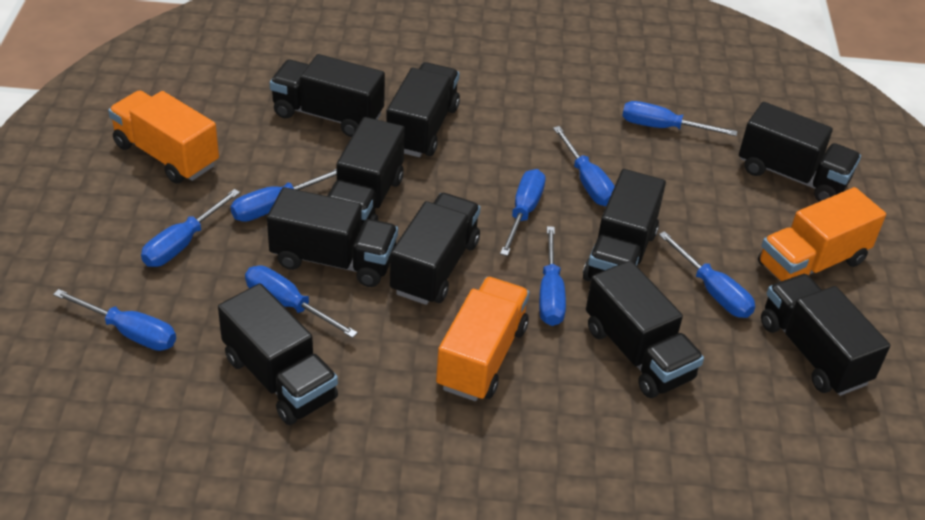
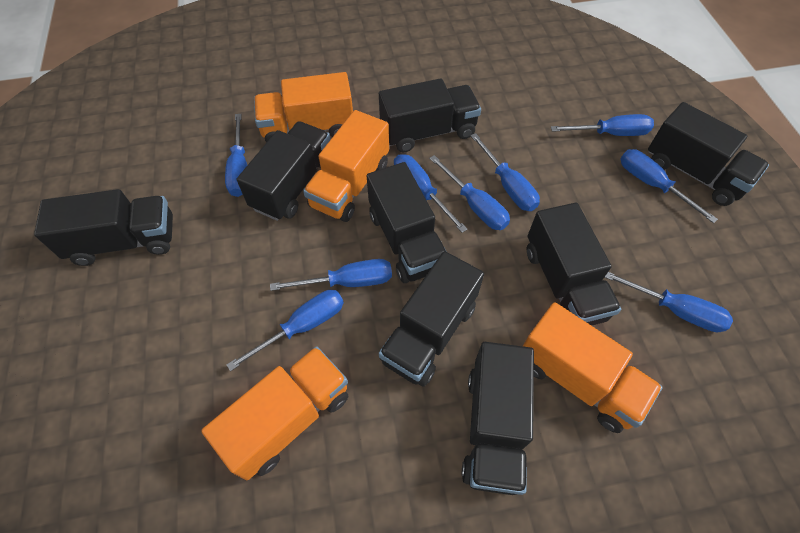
black truck: [218,283,338,425] [267,187,398,287] [270,54,385,137] [327,117,405,224] [386,62,460,157] [390,193,481,305] [583,169,666,281] [586,260,704,398] [739,102,861,202] [761,274,890,396] = 10 -> [34,189,173,266] [237,121,331,221] [367,162,447,283] [379,79,481,152] [379,251,484,387] [462,342,534,495] [527,203,621,326] [648,102,769,206] = 8
orange truck: [108,90,219,184] [436,277,530,401] [758,187,886,282] = 3 -> [201,346,348,480] [254,72,353,143] [303,110,389,222] [523,302,663,433] = 4

